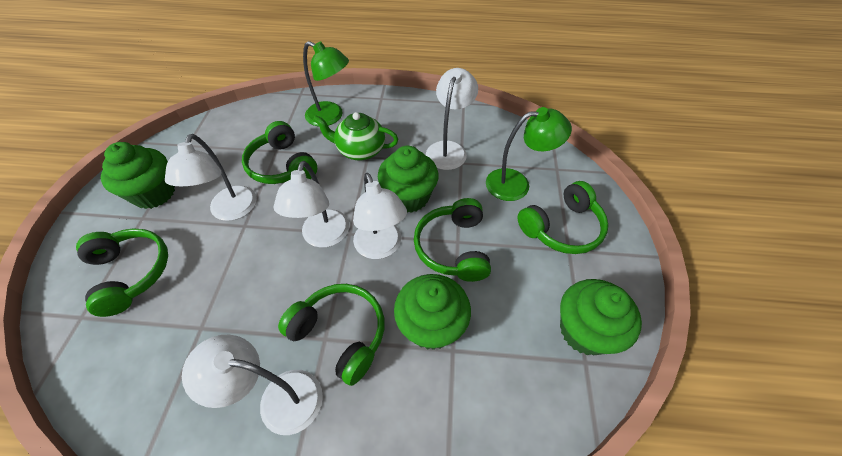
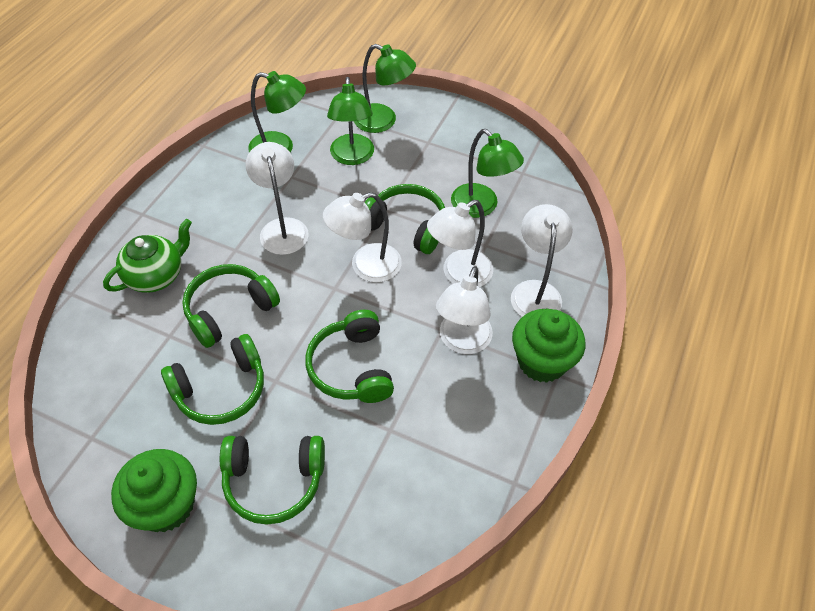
green cupcake: [101,142,175,209] [378,146,439,213] [394,274,471,350] [560,279,642,355] = 4 -> [111,449,197,532] [512,309,585,383] = 2
green lamp: [303,41,349,126] [486,107,572,201] = 2 -> [248,71,306,152] [327,77,374,165] [354,44,416,133] [451,129,524,218] = 4

